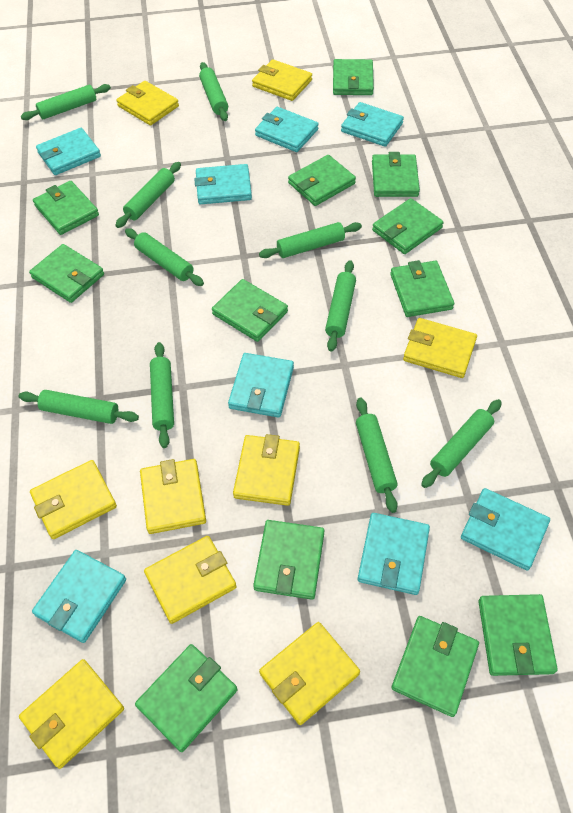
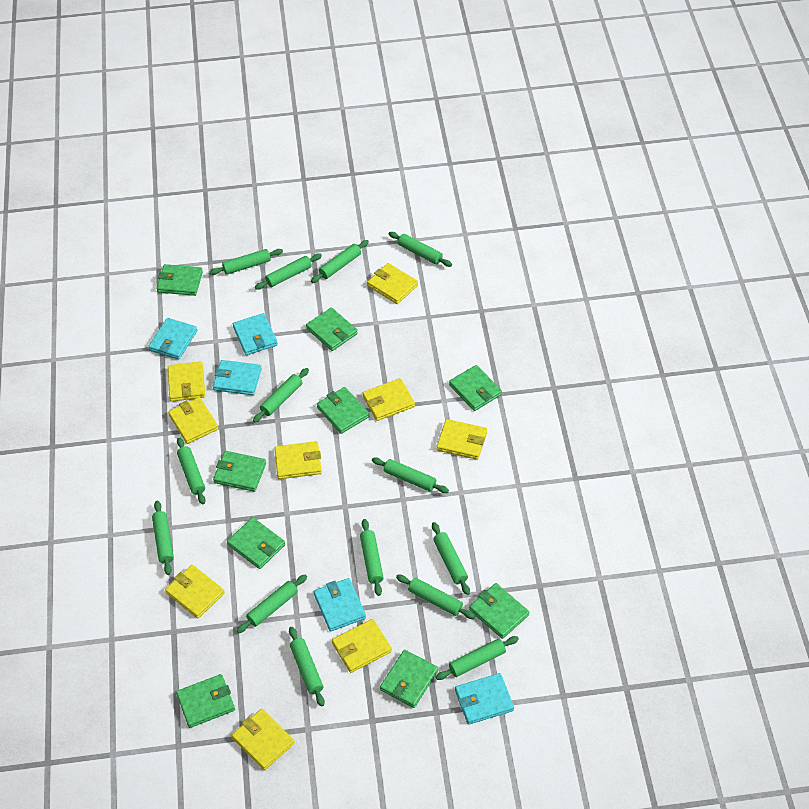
green rolling pin: [19,390,139,424] [21,84,111,120] [115,162,181,228] [125,228,204,286] [150,342,174,448] [199,62,228,121] [259,222,362,258] [325,260,356,352] [356,398,398,513] [421,399,502,488] = 10 -> [152,501,174,575] [177,437,206,504] [210,249,283,275] [236,574,307,633] [253,368,309,423] [255,254,322,290] [289,627,325,707] [311,240,369,283] [360,519,384,596] [372,457,449,493] [389,232,452,267] [396,575,475,619] [432,522,470,595] [436,636,519,680] = 14
green wallet: [29,244,104,303] [33,181,99,235] [135,644,237,752] [212,279,288,342] [253,520,324,600] [288,155,356,206] [333,59,374,95] [372,152,420,197] [372,198,444,254] [390,260,454,317] [391,616,479,717] [478,594,558,676] = 12 -> [157,264,203,296] [176,674,235,728] [213,451,266,492] [227,517,285,569] [306,307,358,351] [317,387,369,434] [380,650,438,708] [449,365,502,411] [469,583,529,639] = 9
turquoise wallet: [32,550,126,643] [36,128,101,175] [195,164,252,204] [228,353,294,418] [255,107,319,152] [341,102,404,147] [358,513,430,595] [461,488,550,571] = 8 -> [148,318,197,360] [213,360,262,395] [233,313,278,355] [314,578,366,631] [455,673,514,725] = 5

